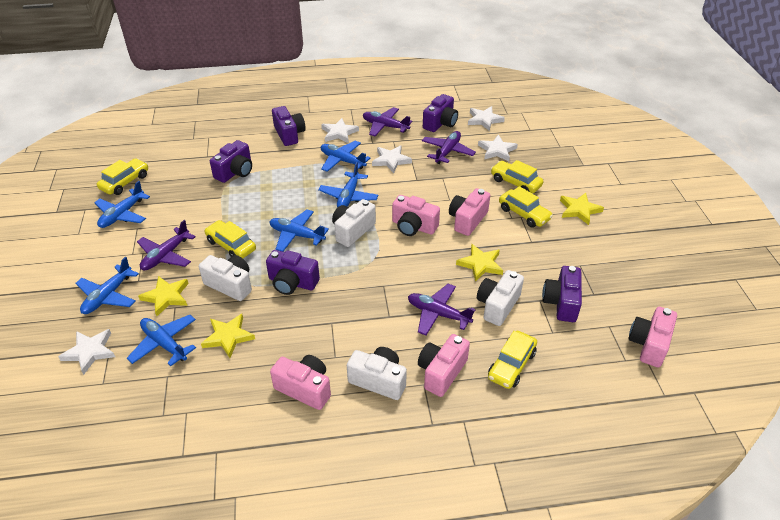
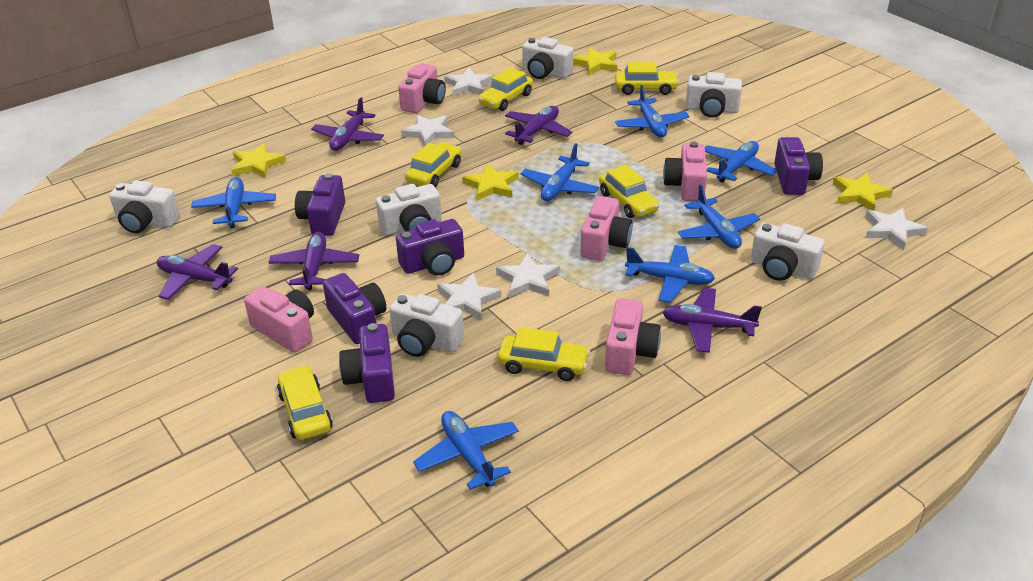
blue plane: [75,257,139,314] [94,181,150,228] [127,315,196,366] [269,210,329,251] [318,162,379,208] [321,141,371,172] = 6 -> [191,177,276,228] [413,411,519,490] [521,143,599,201] [615,85,689,137] [625,245,715,303] [678,185,760,249] [705,141,777,183] = 7
purple plane: [137,220,196,271] [363,107,412,136] [408,284,476,336] [422,131,476,164] = 4 -> [157,244,238,300] [268,232,359,290] [311,97,384,151] [505,106,573,145] [662,288,762,353] = 5
white camera: [199,255,252,301] [332,199,376,247] [347,347,407,400] [477,270,524,326] = 4 -> [109,180,180,233] [376,184,442,235] [389,294,464,357] [522,37,573,79] [686,72,742,118] [751,223,824,281] = 6
yellow car: [97,158,148,195] [204,220,256,258] [488,331,537,389] [491,160,543,193] [499,186,553,228] = 5 -> [277,365,333,440] [405,142,462,187] [478,68,533,111] [498,327,590,381] [599,165,659,218] [615,62,679,95] = 6

